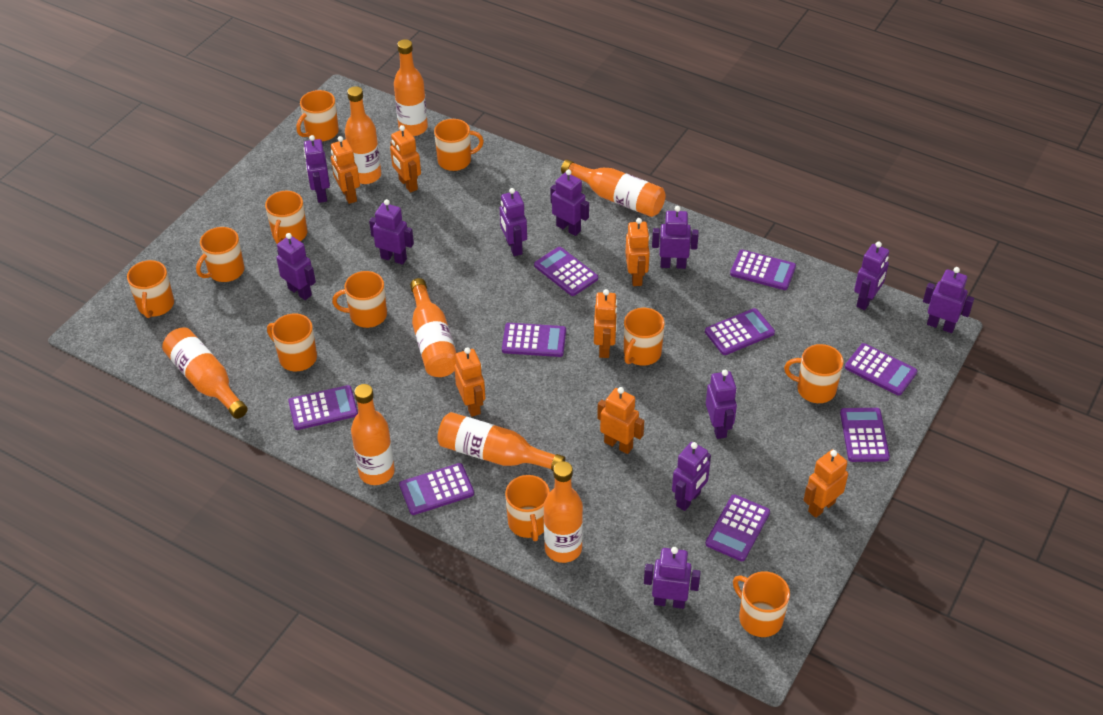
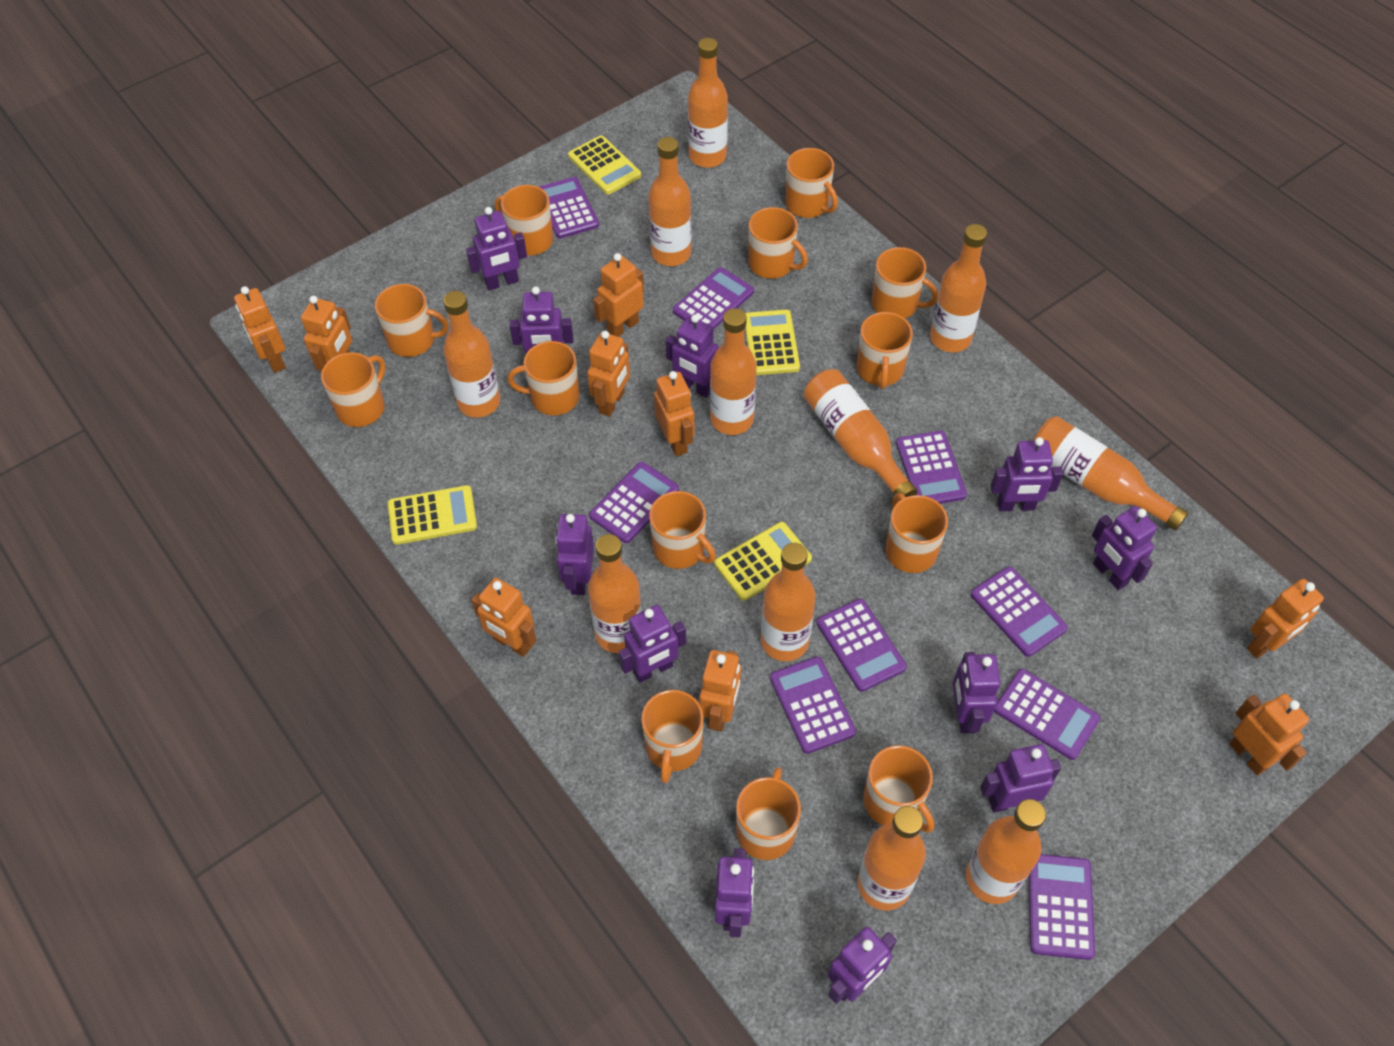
orange bottle: [162,327,247,419] [345,86,381,184] [351,384,395,485] [394,39,428,136] [410,278,456,377] [437,412,565,471] [544,461,583,563] [561,160,666,217] = 8 -> [443,291,500,418] [588,534,642,653] [648,137,692,266] [688,38,728,168] [710,308,757,435] [761,543,816,661] [804,369,917,501] [858,806,926,910] [930,224,987,352] [966,799,1046,904] [1033,416,1188,531] = 11
orange mug: [127,260,174,318] [196,227,245,282] [265,191,307,244] [267,313,317,371] [296,90,339,141] [332,271,387,328] [434,119,484,171] [505,475,550,541] [624,308,665,366] [733,571,790,637] [784,344,843,403] = 11 -> [321,352,386,427] [375,284,449,357] [495,185,553,256] [508,341,580,416] [641,690,704,783] [649,491,716,569] [736,767,801,860] [748,207,808,279] [785,148,838,218] [856,312,913,389] [863,745,934,833] [872,247,938,318] [885,493,948,573] = 13
orange robot: [331,136,360,204] [390,125,421,193] [454,347,485,417] [594,289,617,358] [597,387,644,454] [625,218,650,286] [803,450,848,518] = 7 -> [234,286,286,373] [301,296,352,371] [471,578,537,657] [587,331,630,417] [593,253,644,337] [654,371,695,456] [699,650,741,731] [1229,693,1309,775] [1247,579,1324,659] = 9
yellow calculator: none = 0 -> [388,485,477,545] [568,135,641,194] [715,522,812,600] [745,310,800,375] = 4

